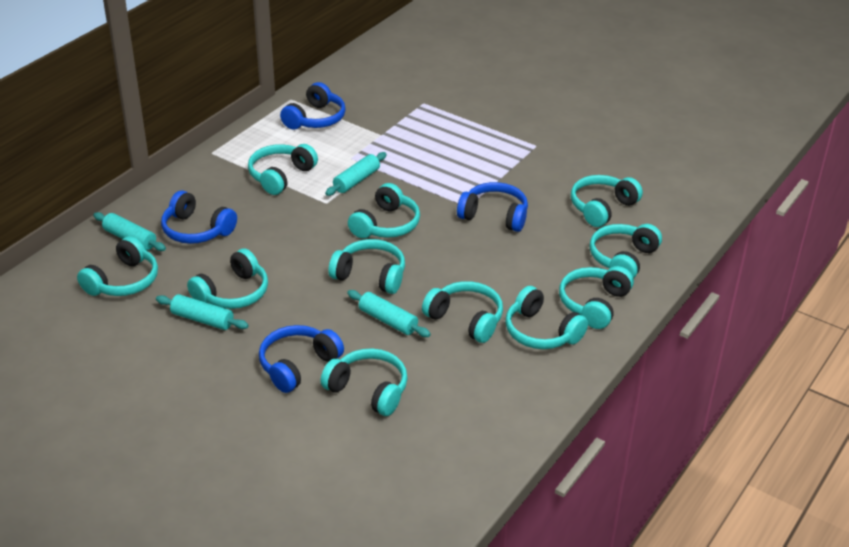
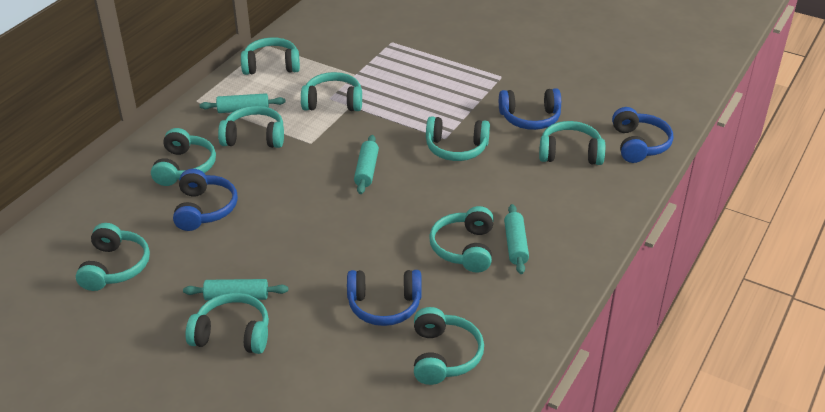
turquoise headphones: [77,236,158,296] [187,248,268,309] [248,144,318,195] [320,348,408,416] [328,239,405,294] [348,183,420,238] [422,281,503,343] [505,286,588,349] [559,266,634,329] [571,175,643,227] [590,224,662,279] = 11 -> [76,223,150,291] [151,128,216,186] [185,293,269,354] [218,106,284,148] [241,37,300,75] [301,72,362,111] [414,307,484,385] [426,116,490,161] [429,206,494,273] [539,121,605,165] = 10

